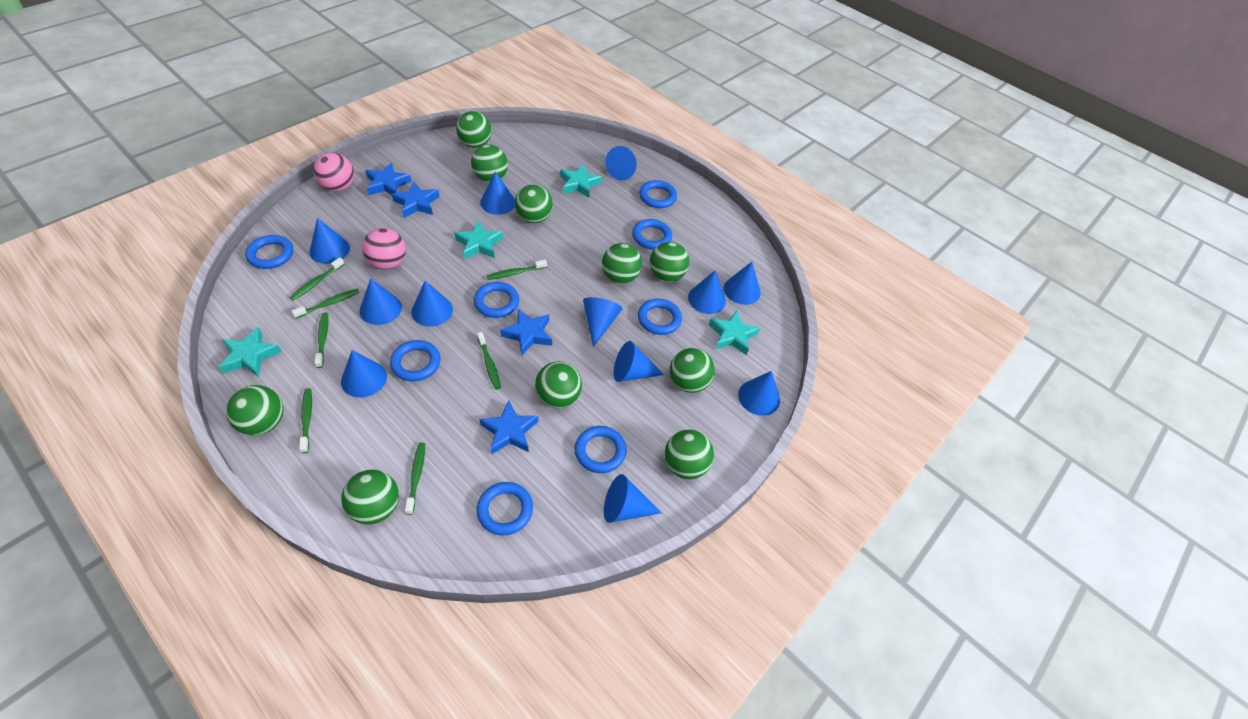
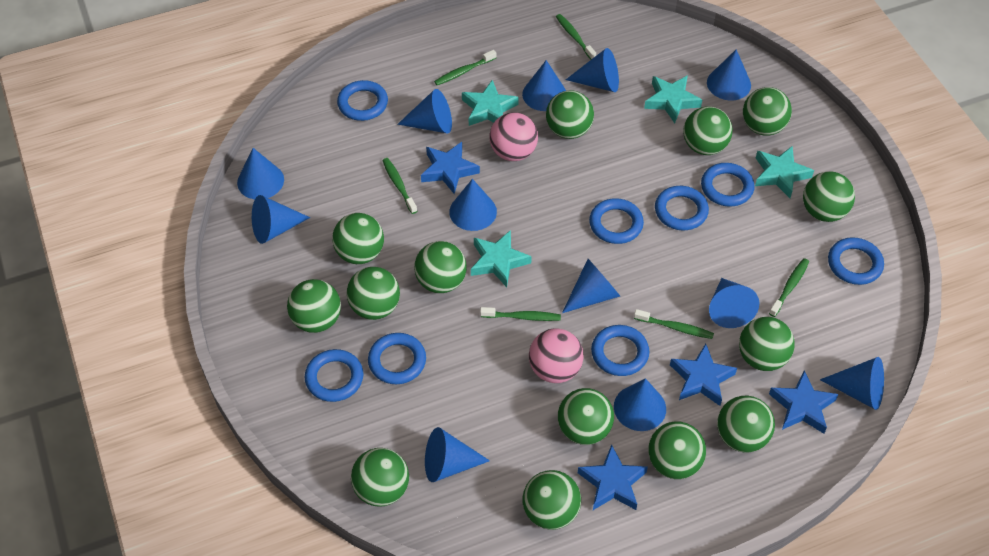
green ball: [226,385,284,435] [341,470,399,525] [456,111,492,148] [471,145,508,182] [515,184,553,223] [535,362,582,408] [602,243,642,284] [650,242,689,282] [664,430,714,479] [670,348,715,393] = 10 -> [287,279,341,333] [332,213,384,264] [347,267,400,320] [351,448,409,507] [414,241,467,293] [523,470,581,530] [546,90,594,139] [558,388,614,445] [648,421,706,479] [683,106,732,155] [717,396,775,453] [739,317,795,371] [743,87,792,136] [803,171,855,222] = 14
green toothbrush: [289,257,345,301] [291,288,360,319] [299,388,312,453] [315,312,328,368] [405,443,425,515] [477,332,501,390] [487,260,547,280] = 7 -> [382,158,417,214] [434,50,496,85] [480,307,561,321] [556,14,596,59] [634,309,714,339] [769,258,809,317] = 6

